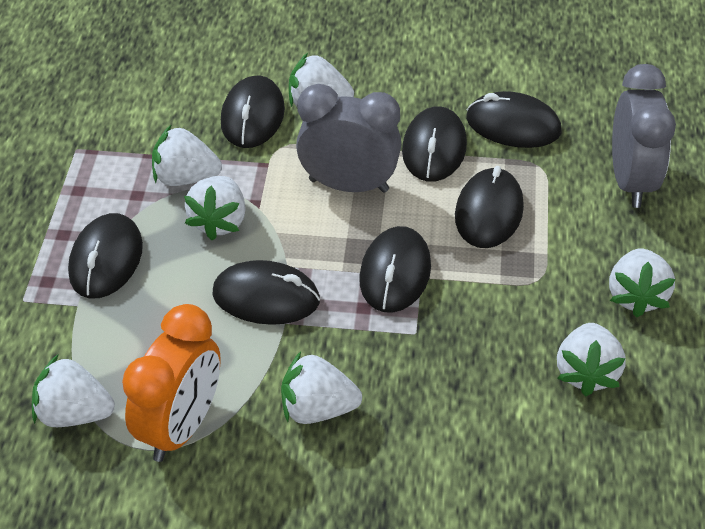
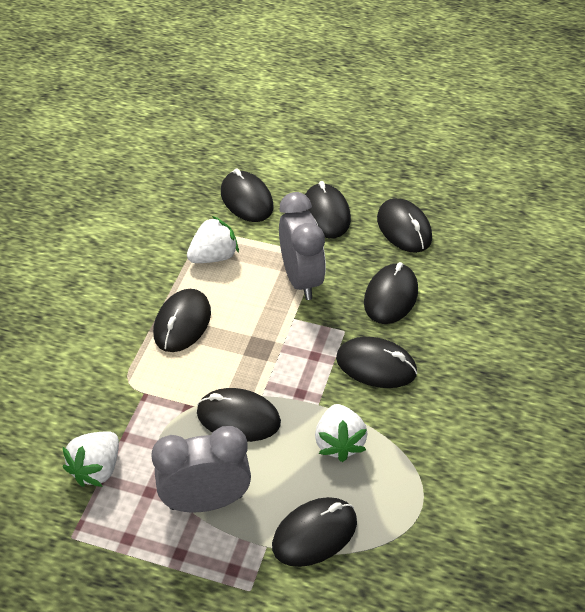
black mouse: [68,213,143,298] [212,260,320,325] [221,76,285,148] [359,226,431,313] [402,107,467,182] [455,166,524,248] [466,91,561,148] = 7 -> [153,289,211,352] [197,388,281,442] [221,168,274,222] [272,497,357,567] [305,181,351,238] [336,337,417,388] [364,262,418,324] [377,198,432,253] = 8
orange clock: [122,304,221,462] = 1 -> none = 0
white strawberry: [32,354,115,427] [152,124,222,186] [184,176,246,241] [281,351,362,424] [289,53,354,107] [557,323,626,396] [609,248,676,317] = 7 -> [63,432,119,487] [187,216,239,263] [315,404,367,462] = 3

